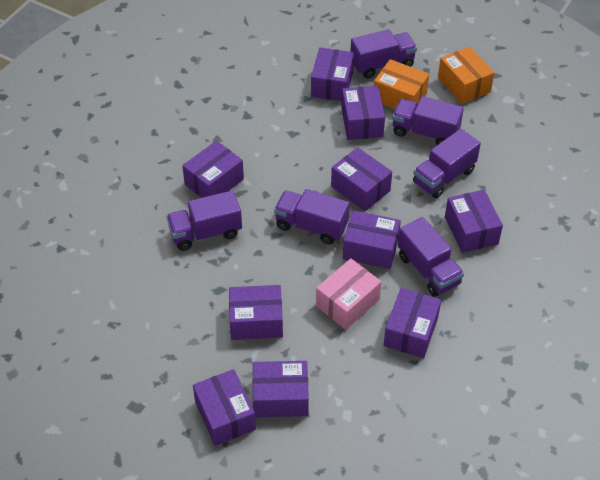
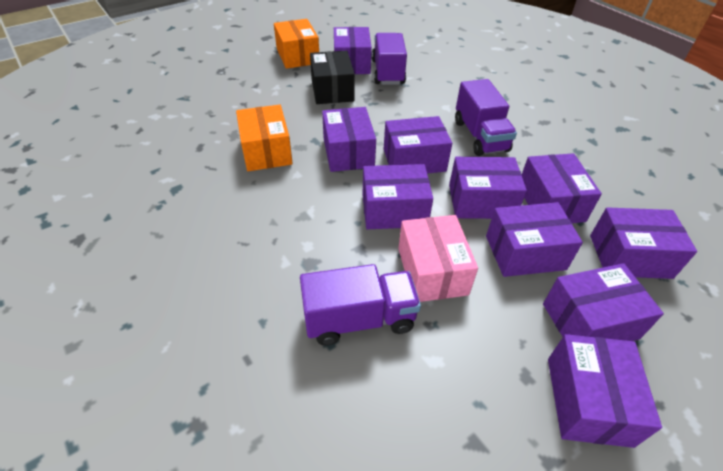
black box: none = 0 -> [310,51,355,104] = 1
purple truck: [166,190,242,251] [274,189,350,244] [350,29,417,78] [392,96,464,145] [398,217,464,297] [413,129,481,198] = 6 -> [300,264,421,346] [372,33,407,85] [455,79,517,156] = 3

